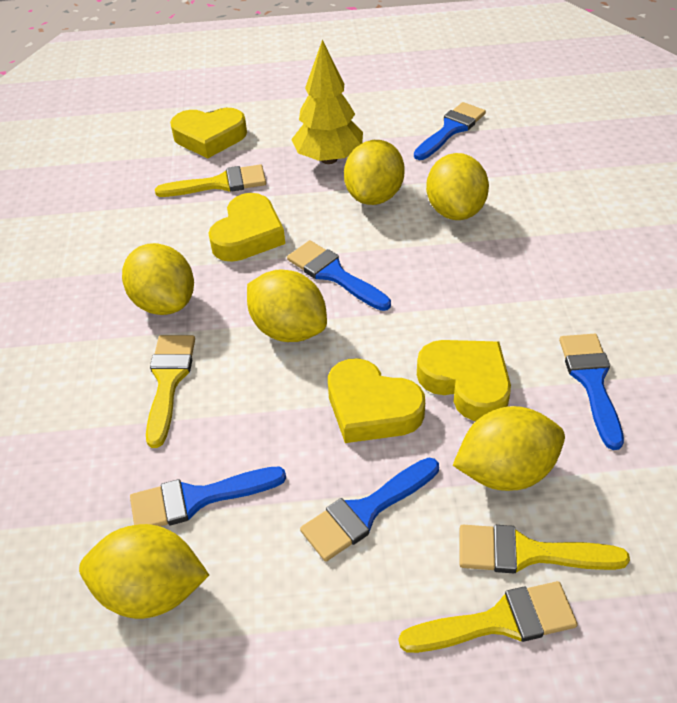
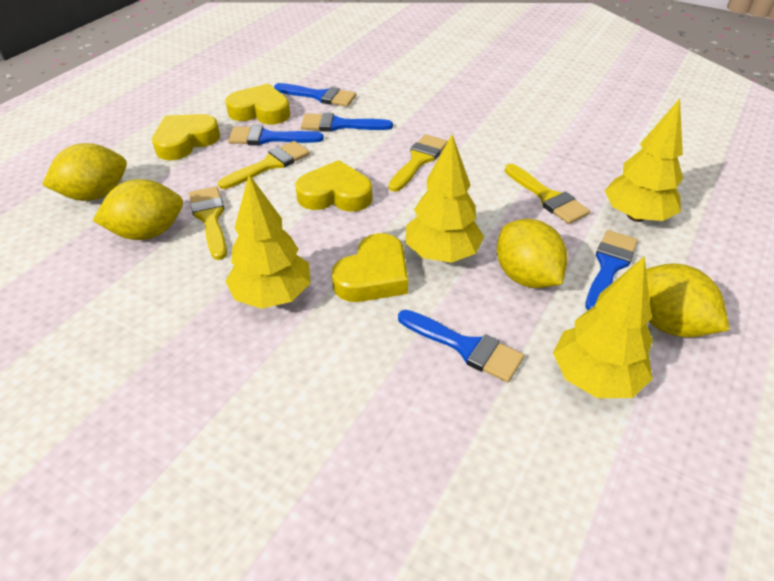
yellow lemon: [79,524,209,619] [122,243,194,315] [247,270,327,342] [344,140,405,205] [426,153,489,220] [453,406,565,491] = 6 -> [42,143,127,201] [93,179,183,240] [497,219,568,288] [646,263,729,337] = 4
yellow tree: [291,39,363,164] = 1 -> [226,175,310,309] [405,134,484,263] [553,256,653,398] [605,99,683,222] = 4

